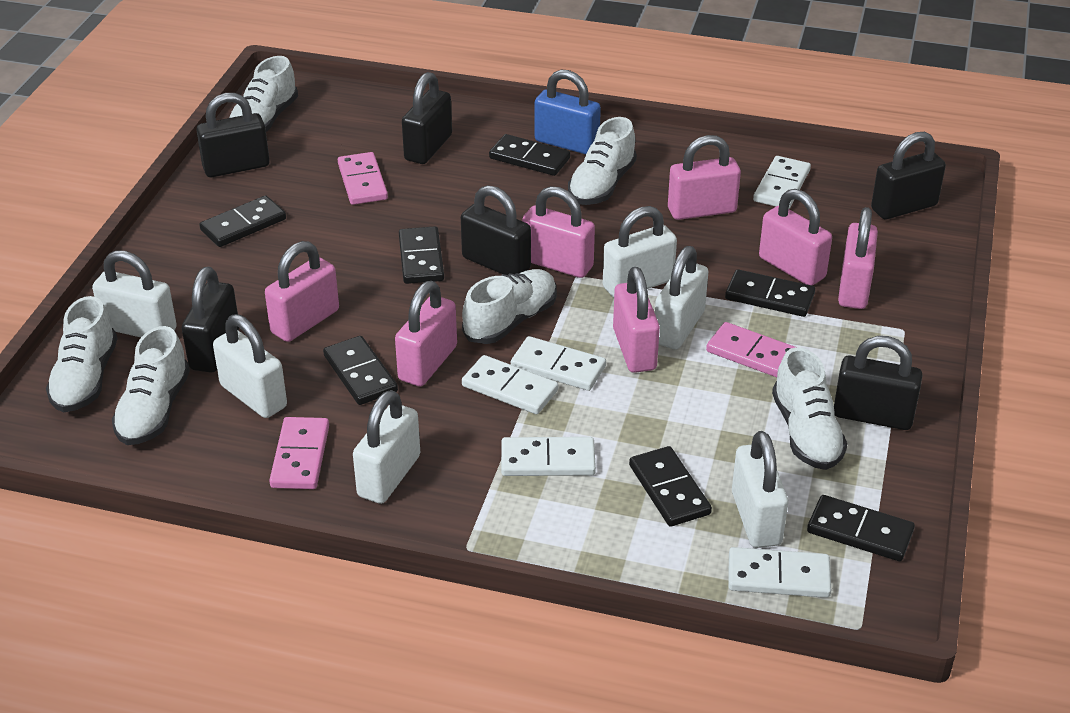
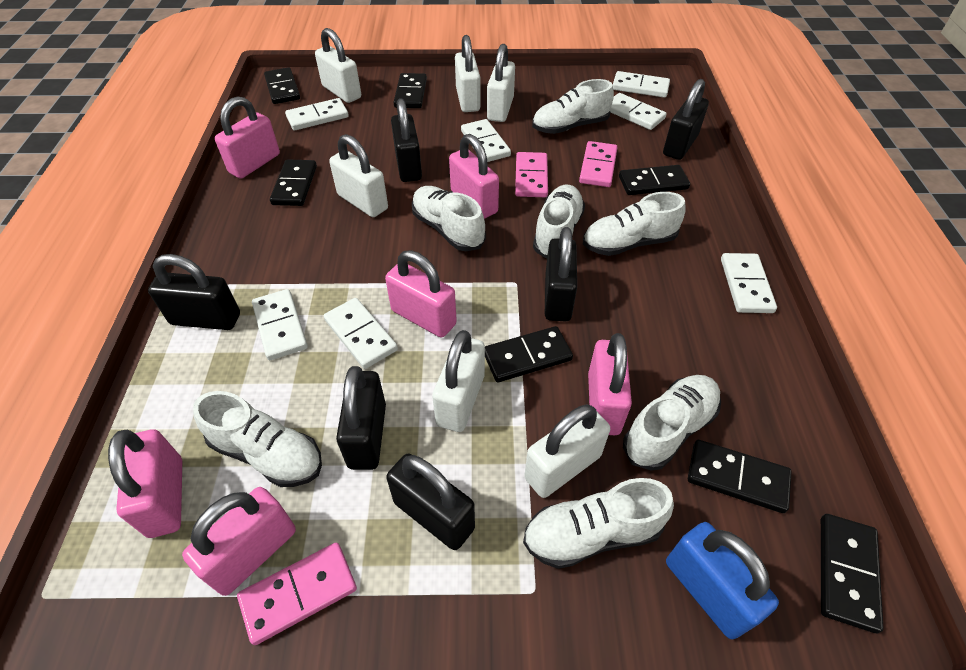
pink padlock: [265,241,339,342] [395,281,457,387] [522,186,595,278] [613,267,660,373] [668,135,741,220] [759,189,832,285] [838,207,878,309] = 7 -> [108,429,182,538] [182,487,296,596] [215,96,280,179] [385,250,457,337] [449,134,499,219] [588,333,632,435] = 6
white domino: [462,355,558,414] [501,437,596,476] [511,336,606,391] [728,547,831,598] [753,156,811,209] = 5 -> [252,289,308,360] [285,98,349,130] [324,298,398,369] [461,119,511,162] [610,93,667,130] [613,71,670,98] [721,253,777,313] = 7
white shoe: [46,296,117,412] [112,326,190,445] [229,56,298,132] [462,269,557,344] [568,117,637,205] [772,347,847,470] = 6 -> [193,391,322,487] [412,186,486,251] [523,478,674,569] [532,79,614,134] [533,185,585,259] [583,192,686,256] [623,375,721,471] = 7

